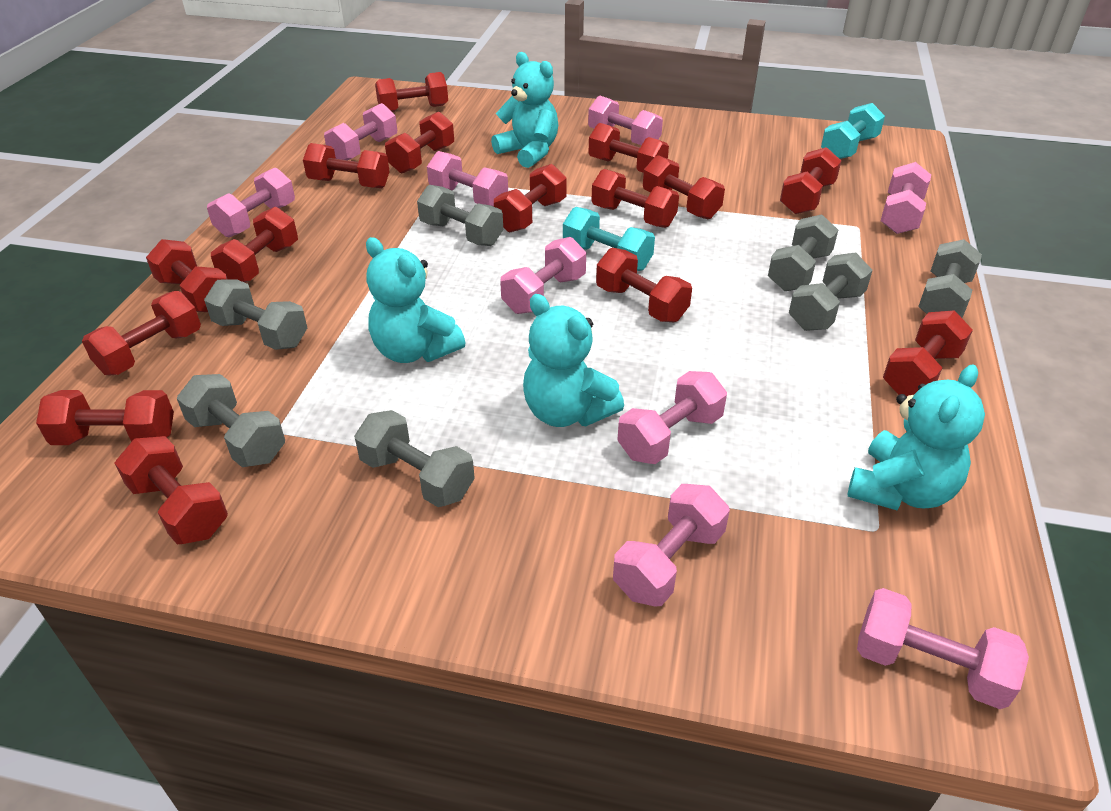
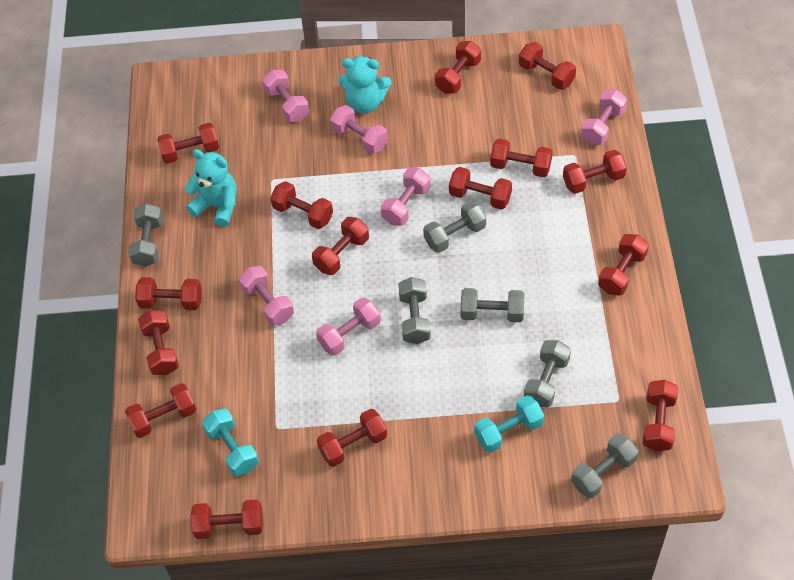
grey dumbbell: [177,374,285,467] [204,280,307,350] [354,410,475,507] [417,185,503,246] [768,214,838,291] [789,252,873,331] [918,239,982,318] = 7 -> [128,203,163,267] [398,277,431,344] [423,201,486,253] [461,288,524,322] [524,340,571,407] [571,433,638,498] = 6
pink dumbbell: [207,168,295,237] [324,103,397,160] [427,151,508,207] [500,237,586,314] [588,96,663,145] [613,484,730,606] [617,371,727,464] [857,588,1029,709] [881,162,931,234] = 9 -> [239,266,294,326] [262,70,309,122] [316,297,381,356] [330,105,388,154] [381,168,431,226] [581,90,627,145] = 6
turquoise teddy bear: [366,237,466,363] [491,52,558,168] [523,294,624,427] [848,364,985,510] = 4 -> [185,149,236,227] [338,56,392,113] = 2

